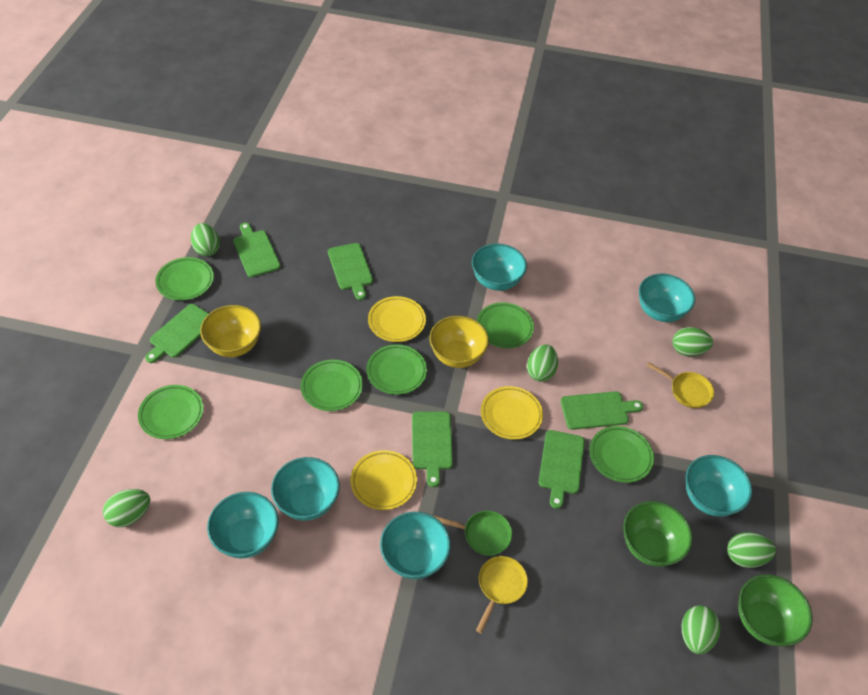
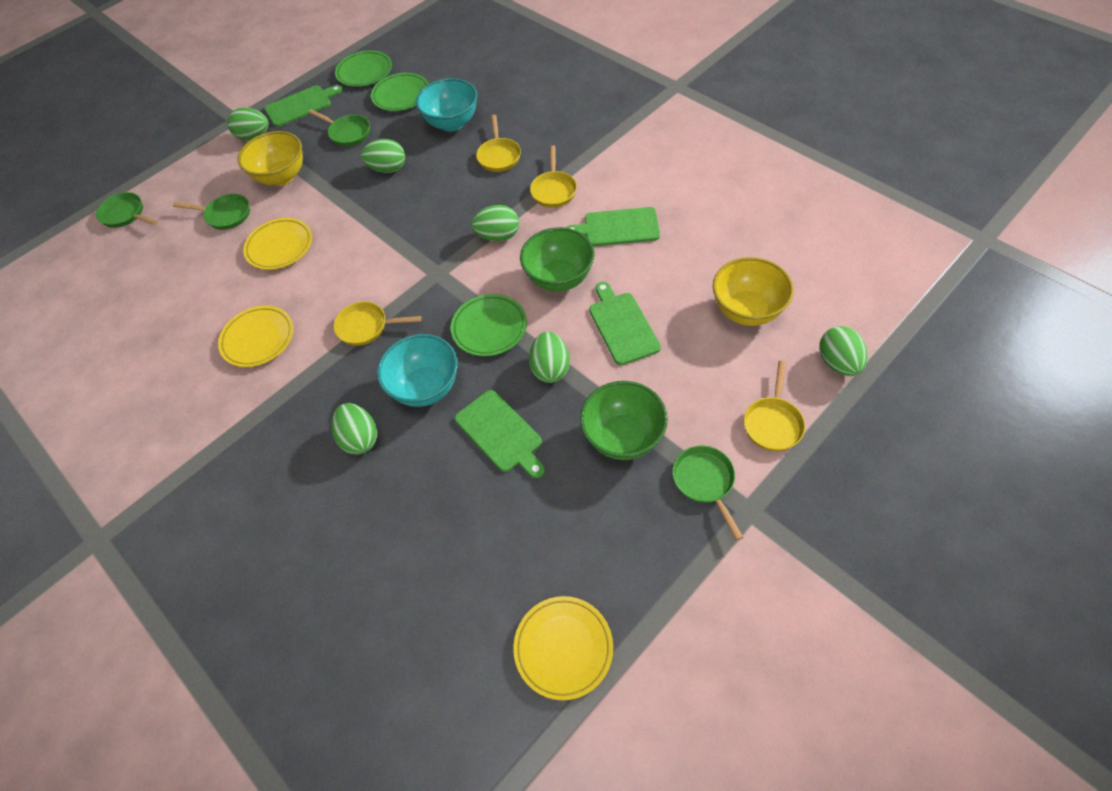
green cutting board: [145,304,209,363] [233,223,281,277] [328,243,373,300] [412,411,453,487] [539,430,585,509] [561,391,643,430] = 6 -> [264,85,343,127] [455,390,545,478] [566,207,660,246] [589,282,661,365] = 4
green pan: [434,511,512,556] = 1 -> [96,192,158,228] [173,194,250,230] [308,109,370,146] [673,446,743,541] = 4
green plate: [138,385,204,439] [155,257,214,301] [301,360,363,411] [366,345,427,395] [477,302,534,348] [590,426,654,483] = 6 -> [335,50,392,87] [371,73,429,111] [451,294,527,356] = 3
turquoise bowl: [207,492,279,558] [271,457,340,521] [380,512,451,579] [472,243,527,291] [639,274,695,322] [686,455,752,517] = 6 -> [377,334,458,407] [416,78,478,131] = 2
yellow pan: [476,556,528,633] [646,362,714,408] = 2 -> [334,301,422,346] [476,115,521,172] [530,146,577,208] [744,361,805,451] = 4

